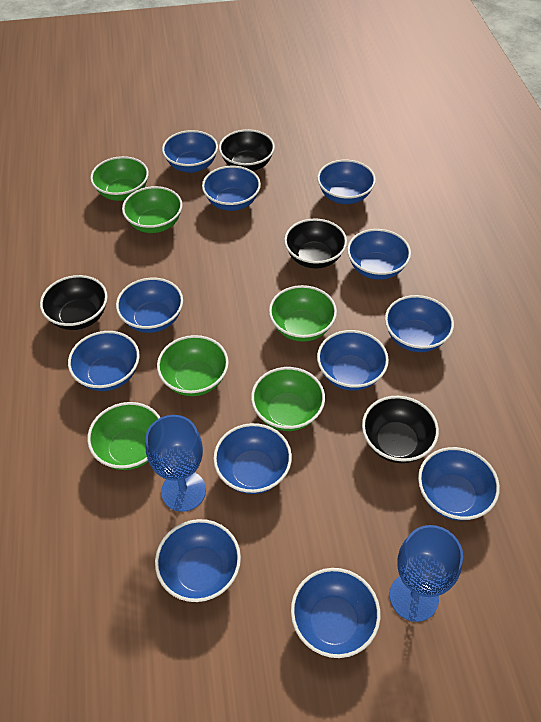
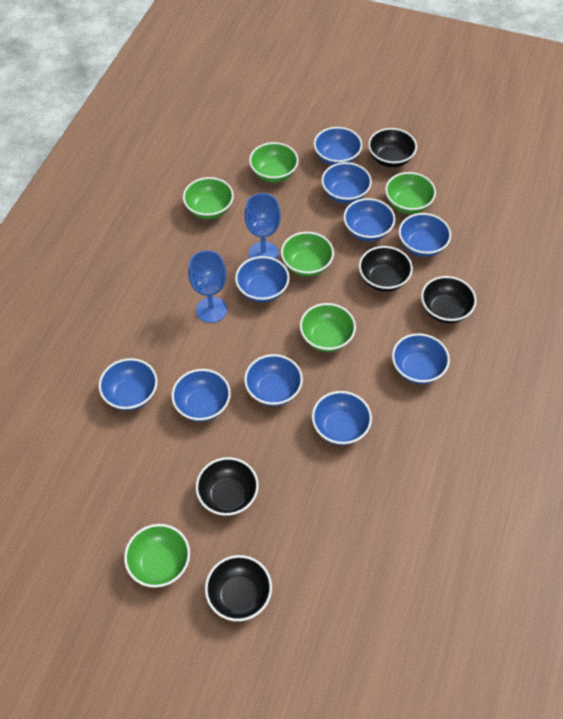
black bowl: [40,275,108,330] [219,129,275,171] [284,218,347,268] [362,396,439,463] = 4 -> [196,457,259,516] [205,555,272,621] [359,246,413,292] [368,128,417,167] [421,276,477,323] = 5
blue bowl: [68,331,140,391] [116,278,183,333] [155,519,241,602] [162,130,218,173] [202,166,261,211] [213,423,292,494] [291,568,381,658] [317,160,376,204] [317,330,389,391] [347,229,411,280] [385,295,454,352] [418,447,500,521] = 12 -> [99,358,157,410] [171,369,231,422] [235,256,290,302] [244,354,303,406] [312,391,372,445] [314,127,362,165] [321,162,372,204] [343,198,395,241] [392,333,450,384] [399,213,451,257] = 10

